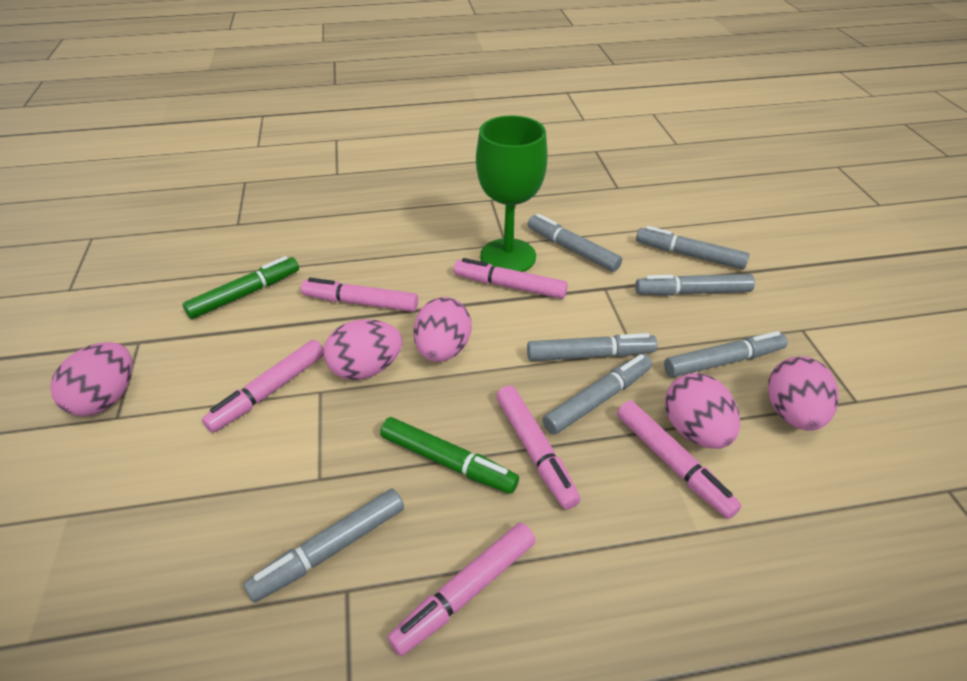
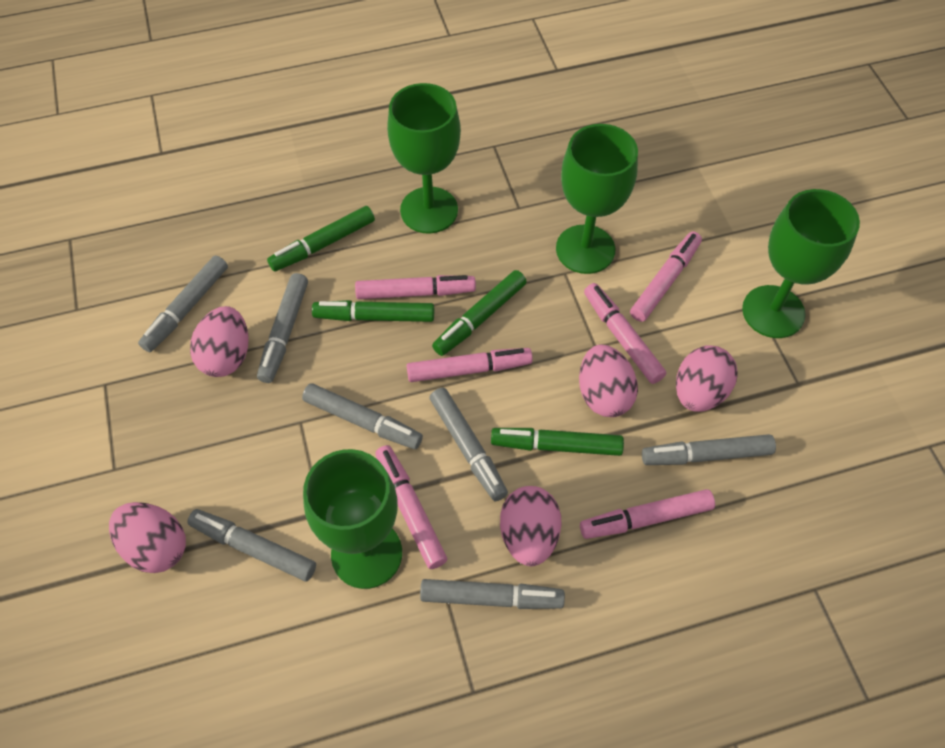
green goblet: [476,115,548,272] = 1 -> [303,449,402,589] [387,83,461,234] [556,124,638,274] [742,189,860,338] = 4
green marker: [182,256,299,319] [380,417,519,494] = 2 -> [267,206,375,272] [312,300,434,322] [432,270,527,356] [491,428,624,456] = 4

